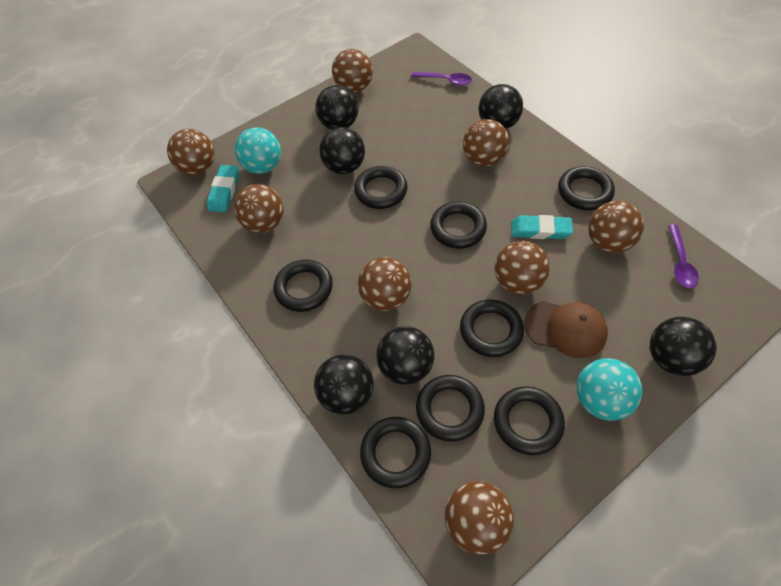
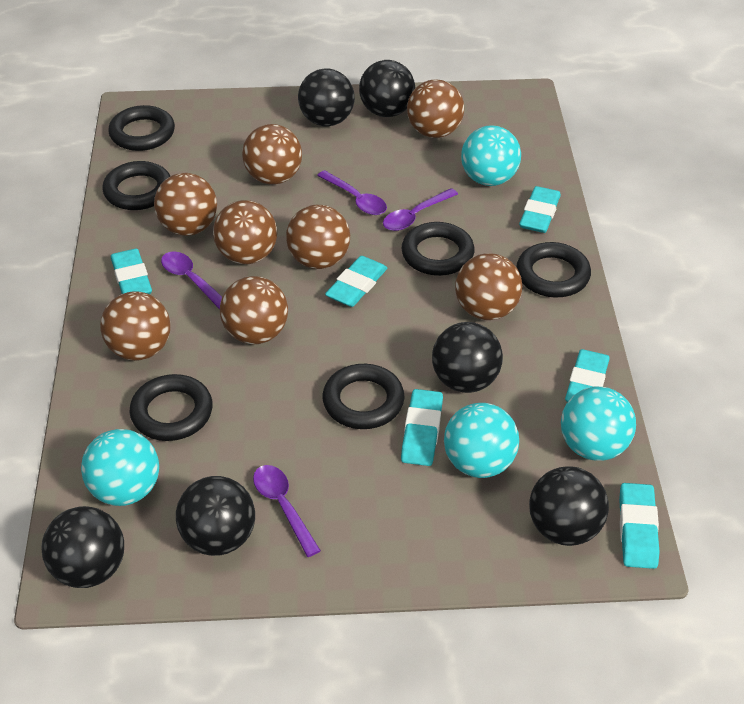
black ring: [273,260,333,312] [354,166,407,209] [360,417,431,488] [416,375,485,441] [430,202,487,249] [460,299,524,357] [494,386,565,455] [558,166,615,210] = 8 -> [102,161,170,210] [108,105,175,151] [129,374,213,441] [322,364,405,429] [401,222,475,276] [516,242,591,298] = 6
brown cap: [524,301,608,358] = 1 -> none = 0
purple spoon: [411,72,472,86] [668,224,699,288] = 2 -> [161,251,222,310] [253,465,321,557] [317,170,387,215] [383,188,458,231] = 4
turquoise ball: [235,127,281,174] [576,358,642,421] = 2 -> [81,429,159,506] [444,403,519,478] [461,125,521,186] [561,387,636,461] = 4
turquoise eraser: [207,165,239,212] [511,215,573,239] = 2 -> [111,248,152,294] [325,256,387,307] [401,389,443,466] [519,186,561,233] [565,349,610,402] [619,483,660,569] = 6

